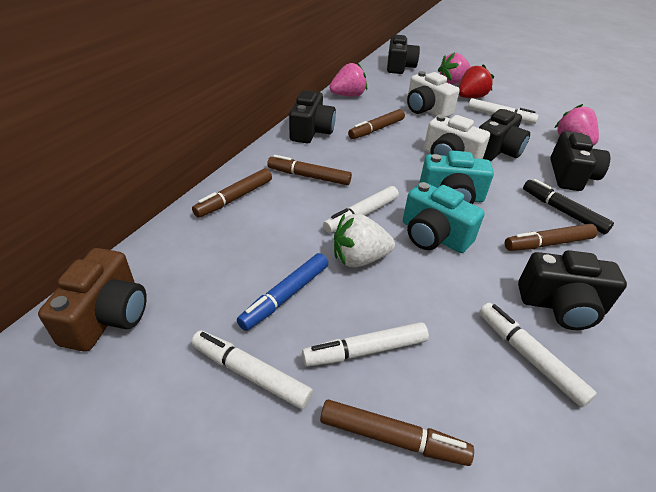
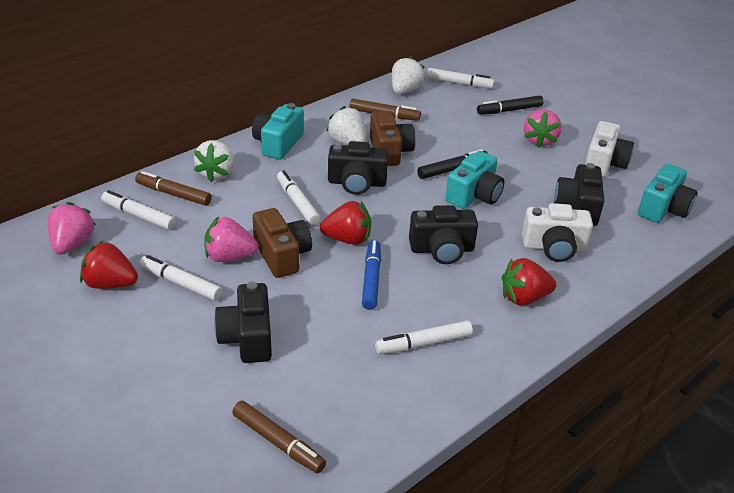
black camera: [289,90,336,143] [387,35,420,74] [479,109,530,161] [518,250,627,330] [550,131,610,191] = 5 -> [214,282,272,363] [328,141,389,195] [409,205,478,264] [554,163,605,226] = 4
black marker: [523,179,614,235] = 1 -> [417,149,488,179] [477,95,544,115] = 2
brown camera: [38,248,147,352] = 1 -> [253,208,312,278] [370,111,416,166] = 2
brown marker: [192,168,272,218] [267,155,352,185] [320,399,474,466] [348,109,405,139] [505,224,598,251] = 5 -> [135,171,212,206] [232,401,326,473] [349,99,421,121] = 3
red strawberry: [459,64,494,98] = 1 -> [80,241,138,289] [320,201,371,245] [502,258,557,305] = 3
turquoise camera: [403,182,485,253] [420,150,494,204] = 2 -> [252,103,304,160] [445,151,504,209] [638,164,698,223] = 3
white strawberry: [334,213,395,267] = 1 -> [194,140,234,182] [326,106,366,145] [391,56,425,94] = 3

